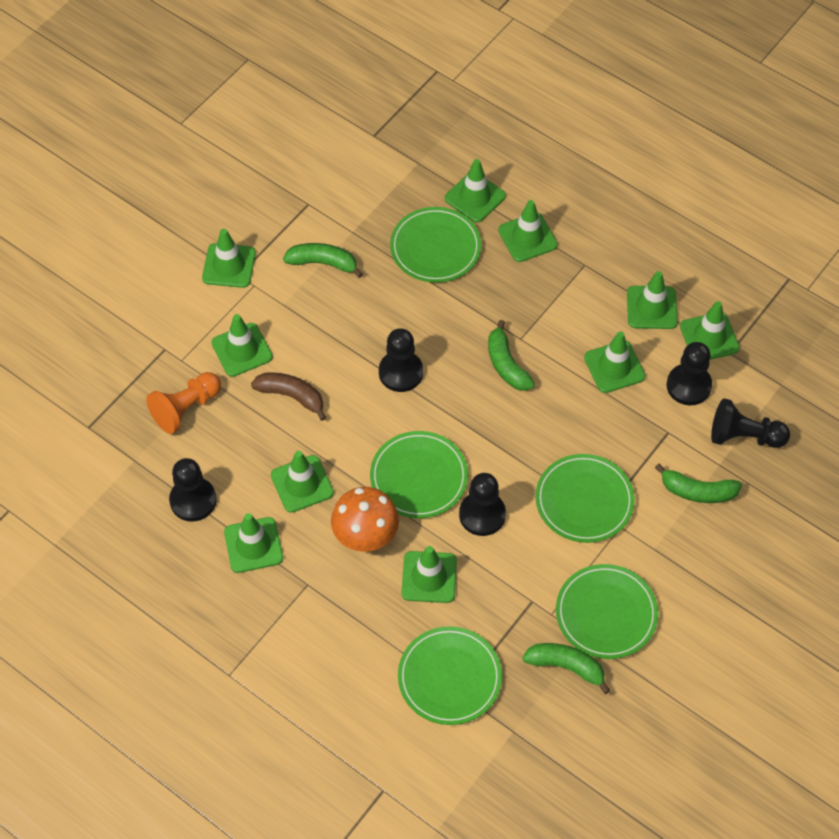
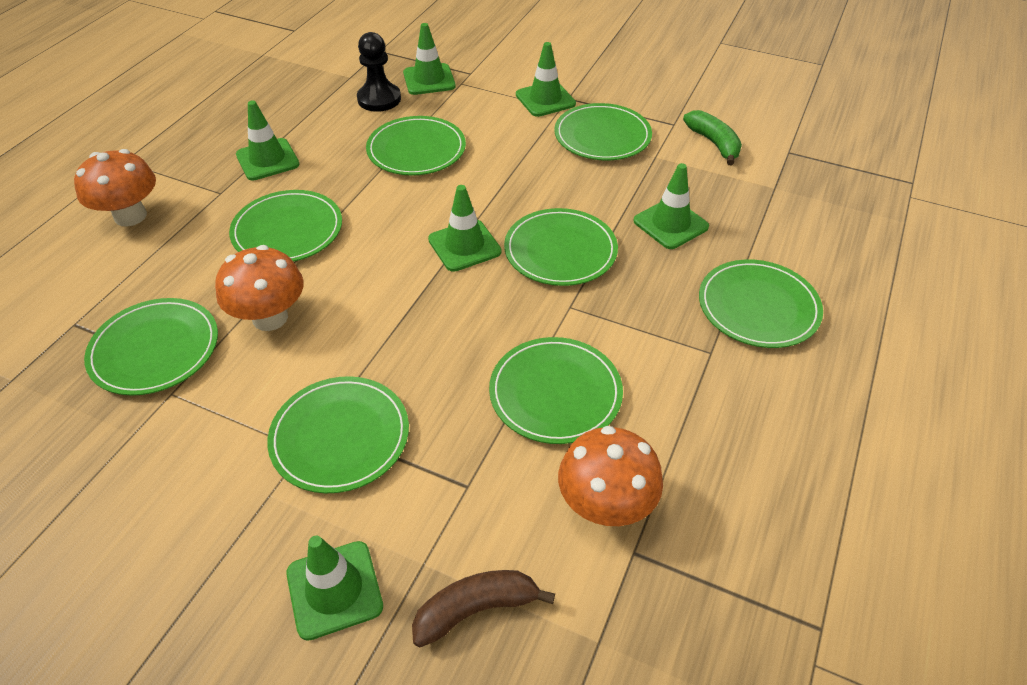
black pawn: [169,458,217,522] [379,328,423,392] [459,473,506,536] [667,342,712,405] [711,398,790,448] = 5 -> [357,32,401,112] = 1
green banana: [283,243,363,278] [488,320,535,391] [522,643,610,694] [655,464,742,503] = 4 -> [683,110,742,166] = 1
green plate: [370,431,468,518] [390,207,481,283] [398,626,502,725] [536,454,635,543] [556,564,658,659] = 5 -> [84,298,218,396] [229,190,342,262] [267,376,409,493] [366,116,466,175] [489,337,623,444] [504,208,618,286] [554,103,652,160] [699,260,823,348] = 8
green traffic cone: [202,229,256,288] [211,314,273,377] [224,513,283,573] [271,451,334,513] [402,546,457,603] [445,159,506,223] [498,200,558,262] [584,332,645,393] [627,271,678,329] [680,301,740,360] = 10 -> [236,100,300,181] [286,536,383,641] [403,23,456,95] [428,185,502,272] [516,42,576,117] [633,163,709,249] = 6
orange mushroom: [331,487,399,552] = 1 -> [74,149,156,227] [215,245,304,331] [558,426,663,526] = 3
orange pawn: [146,372,221,434] = 1 -> none = 0

